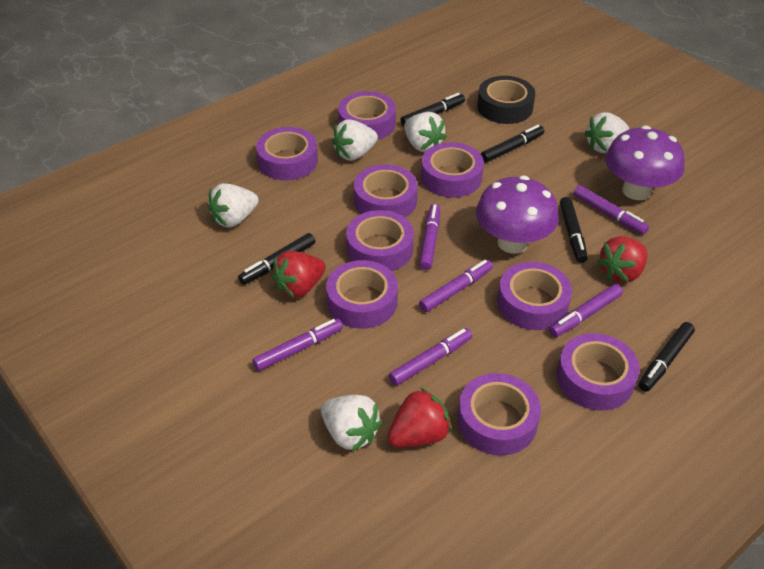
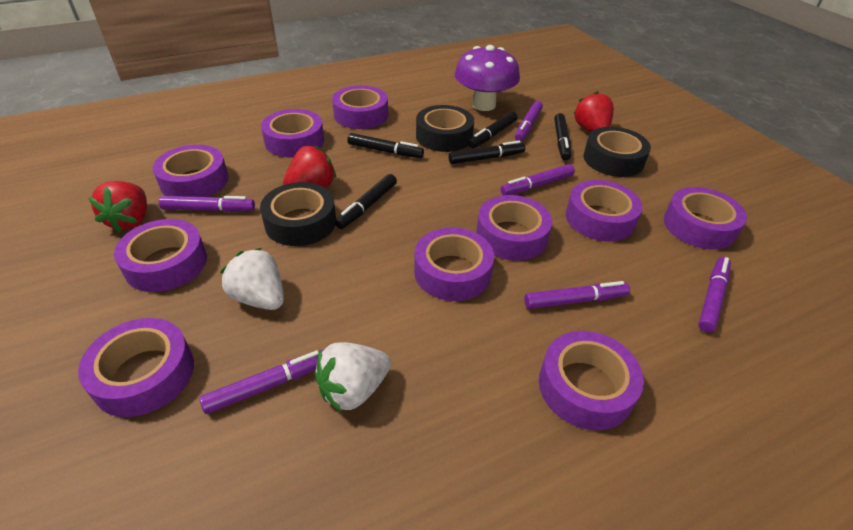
black tape: [477,76,535,124] = 1 -> [260,182,336,246] [416,105,474,152] [584,127,651,177] = 3
purple mushroom: [476,176,559,254] [605,126,685,200] = 2 -> [454,45,520,111] = 1
purple tape: [256,127,318,180] [326,260,398,329] [338,91,396,140] [346,210,414,271] [354,164,418,217] [421,142,484,198] [458,373,541,456] [497,262,572,330] [557,333,640,411] = 9 -> [78,318,194,417] [114,219,207,292] [153,145,229,197] [261,109,324,157] [332,85,388,129] [414,228,494,301] [476,195,552,261] [539,331,644,430] [566,180,643,241] [664,187,747,249] = 10
white strawberry: [208,183,259,228] [321,395,382,451] [332,119,378,161] [404,112,447,152] [584,112,629,153] = 5 -> [220,248,284,310] [315,342,391,412] = 2

